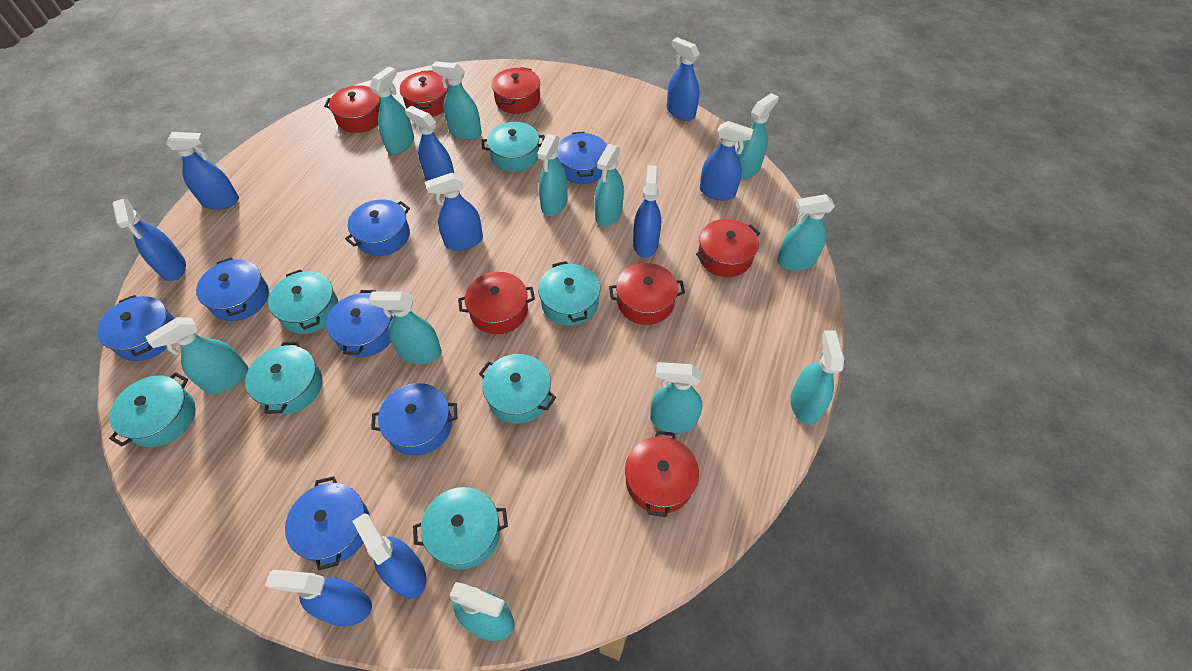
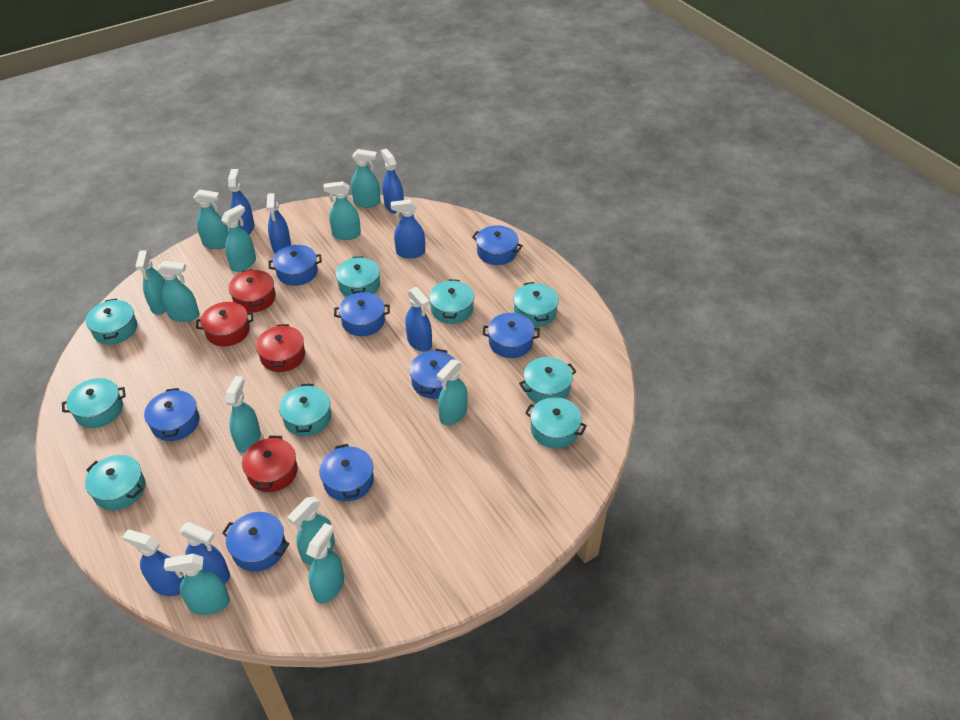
blue pot: [97,295,175,361] [196,257,269,321] [285,476,370,570] [326,290,393,357] [345,199,410,256] [371,383,457,456] [557,132,607,184] = 7 -> [144,388,200,441] [222,512,289,571] [268,245,322,286] [319,444,374,501] [334,292,390,336] [410,349,455,399] [472,225,523,265] [483,313,540,358] = 8
blue spray bottle: [113,199,186,281] [166,132,239,210] [265,570,372,626] [352,513,426,598] [405,106,454,181] [425,173,483,251] [633,165,661,258] [667,37,700,121] [700,121,754,200] = 9 -> [122,530,184,596] [179,522,230,584] [228,169,254,234] [267,193,291,254] [381,149,404,214] [391,199,425,259] [405,287,432,352] = 7
red pot: [324,85,380,133] [400,70,449,117] [458,272,535,334] [492,67,540,114] [609,263,685,325] [625,431,699,517] [696,219,760,277] = 7 -> [196,302,253,346] [229,269,276,312] [242,435,298,492] [256,324,305,372] = 4
turquoise pot: [109,372,196,447] [245,342,322,414] [268,269,338,334] [413,487,508,570] [479,354,556,424] [482,122,545,172] [538,261,600,326] = 7 -> [62,378,126,428] [85,455,145,510] [86,298,137,345] [279,384,331,436] [336,256,380,297] [429,279,474,324] [513,282,559,327] [519,357,577,403] [525,397,587,449] = 9

